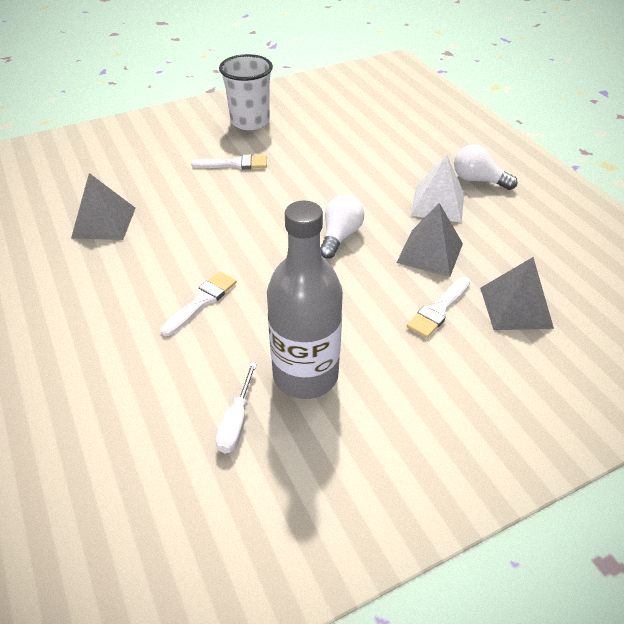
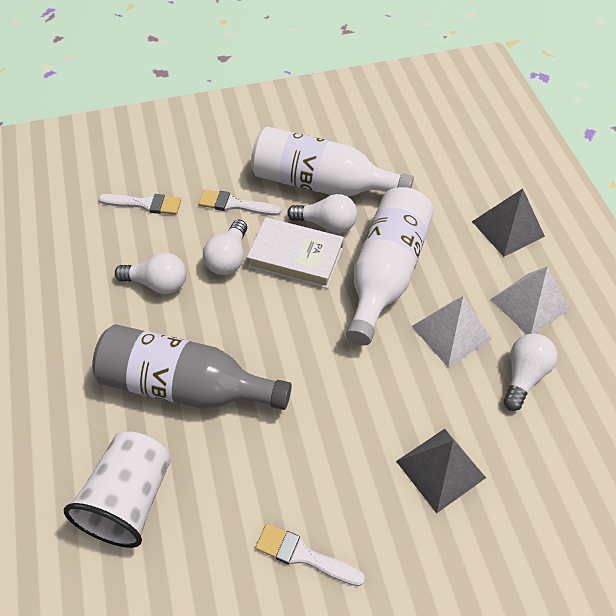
grey pyramid: [71,173,136,240] [396,203,463,277] [480,257,554,330] = 3 -> [396,429,486,513] [472,189,545,257] = 2
white book: none = 0 -> [247,217,344,288] = 1
white bottle: none = 0 -> [251,126,414,196] [346,187,434,345] = 2
white light bulb: [320,195,364,259] [454,144,517,190] = 2 -> [115,253,186,294] [203,220,247,275] [287,194,357,233] [504,333,557,411] = 4
white pyramid: [410,155,464,223] = 1 -> [411,296,492,367] [490,267,570,334] = 2
white screwdriver: [216,362,257,453] = 1 -> none = 0

